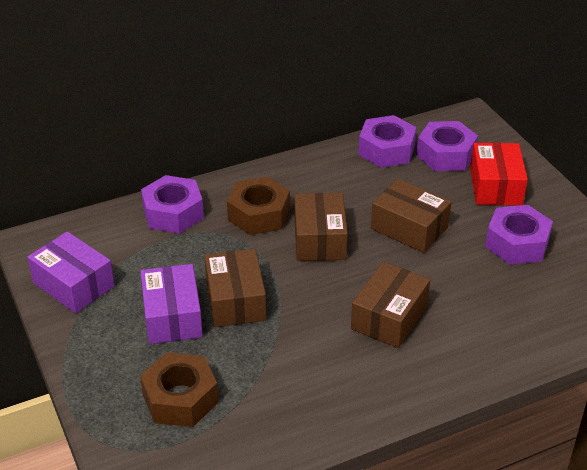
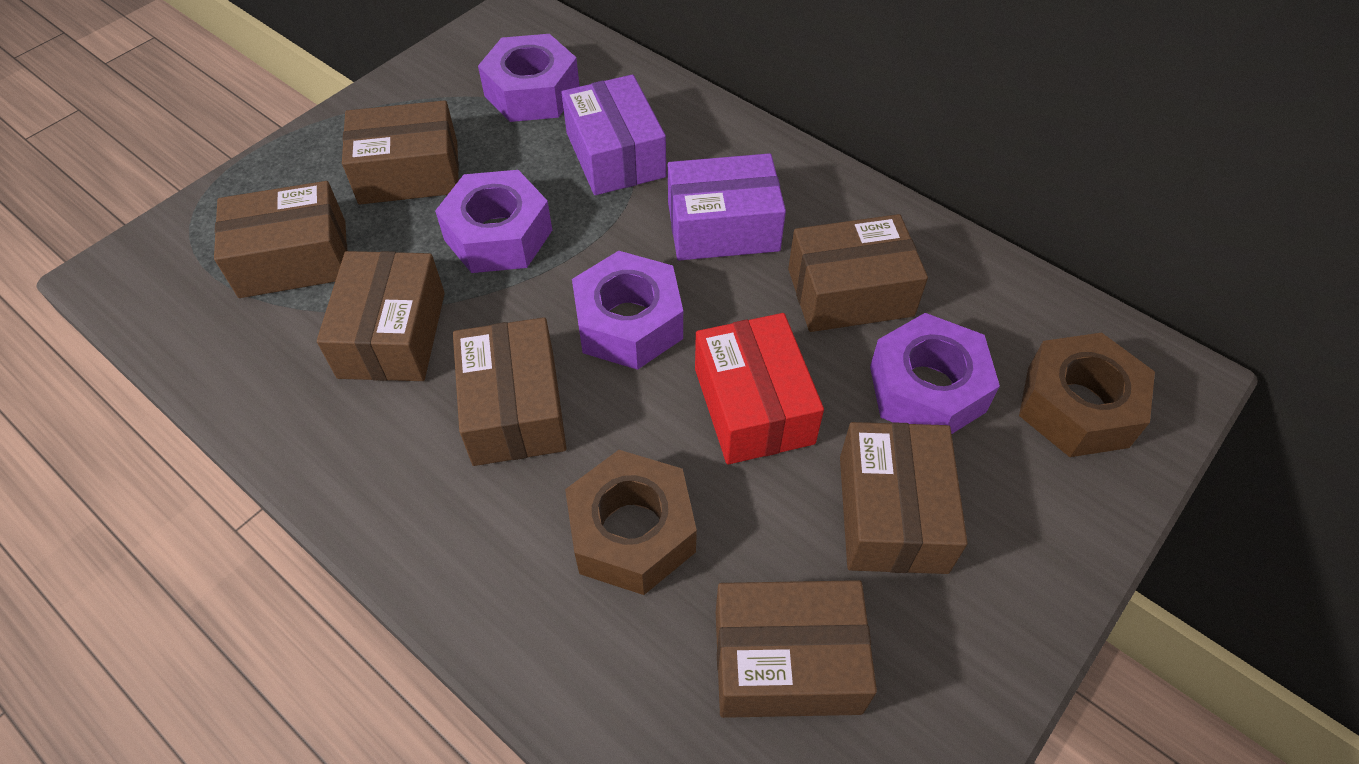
brown box: [204,249,266,327] [294,193,348,261] [351,262,430,348] [371,179,451,253] = 4 -> [214,181,347,298] [317,251,445,381] [342,100,459,204] [453,317,567,466] [716,580,877,718] [788,214,928,332] [840,422,967,574] = 7

